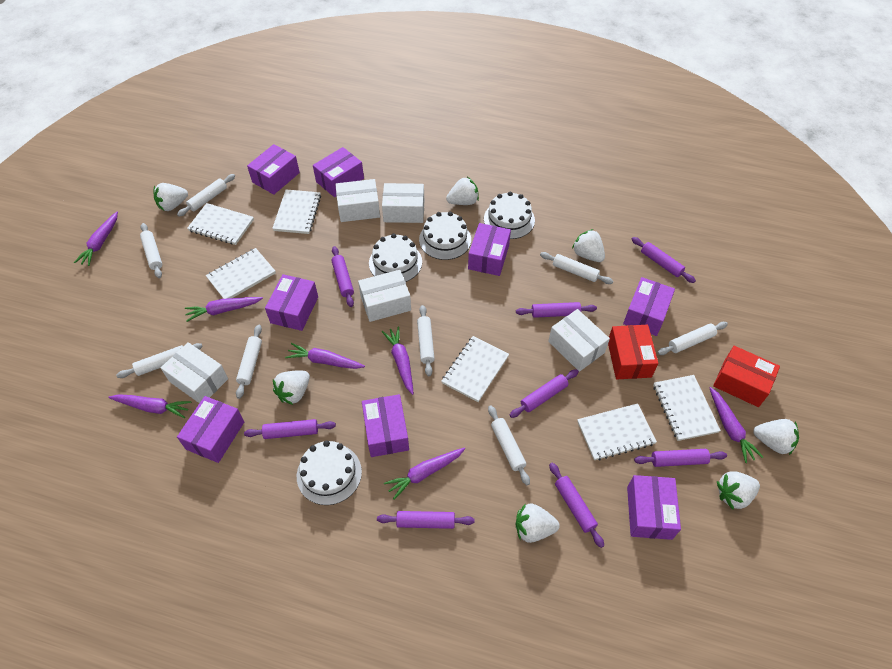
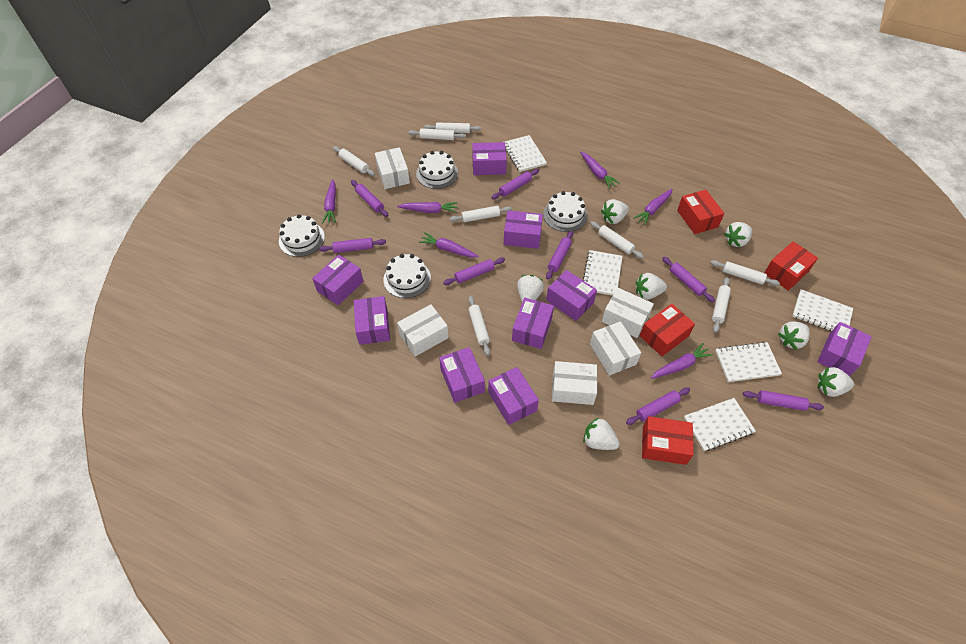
purple box: [177,396,244,463] [247,144,300,195] [265,274,318,331] [313,147,364,197] [362,394,409,457] [468,223,511,276] [623,277,675,336] [627,475,681,540] = 8 -> [312,255,364,305] [354,296,390,345] [439,347,485,403] [472,142,507,175] [488,367,539,425] [504,211,543,249] [512,298,554,349] [546,270,597,321] [817,322,872,377] = 9
purple carrot: [74,212,118,266] [108,394,191,418] [185,297,263,322] [285,343,365,369] [382,326,414,395] [384,447,465,500] [710,387,763,463] = 7 -> [322,179,336,224] [397,202,458,213] [419,233,479,258] [580,151,620,189] [633,189,673,225] [651,343,713,379] = 6
red box: [608,325,658,379] [713,346,780,407] = 2 -> [640,304,695,356] [642,416,693,465] [677,190,725,234] [764,241,818,291] = 4
white notebook: [187,203,254,245] [206,248,276,299] [272,190,321,234] [441,336,509,402] [577,403,657,460] [653,375,721,441] = 6 -> [505,135,547,172] [583,250,622,296] [684,398,756,451] [715,342,782,382] [792,289,853,331] = 5

